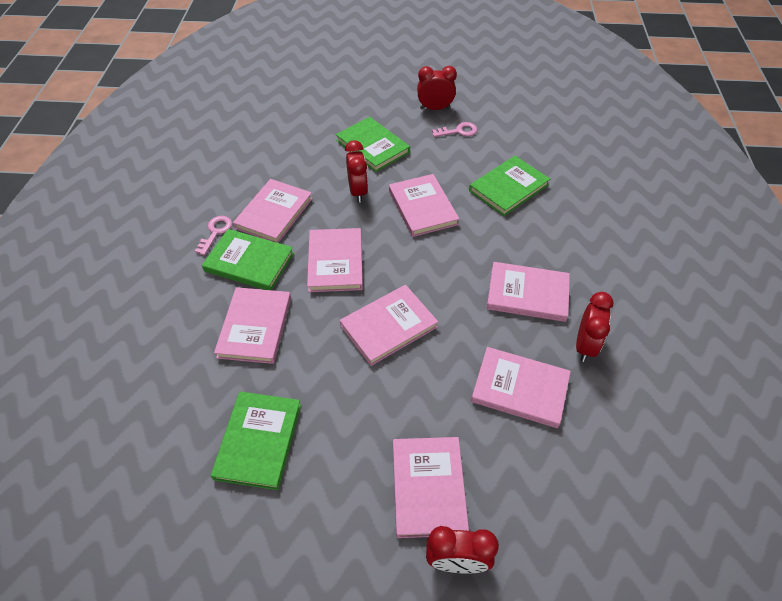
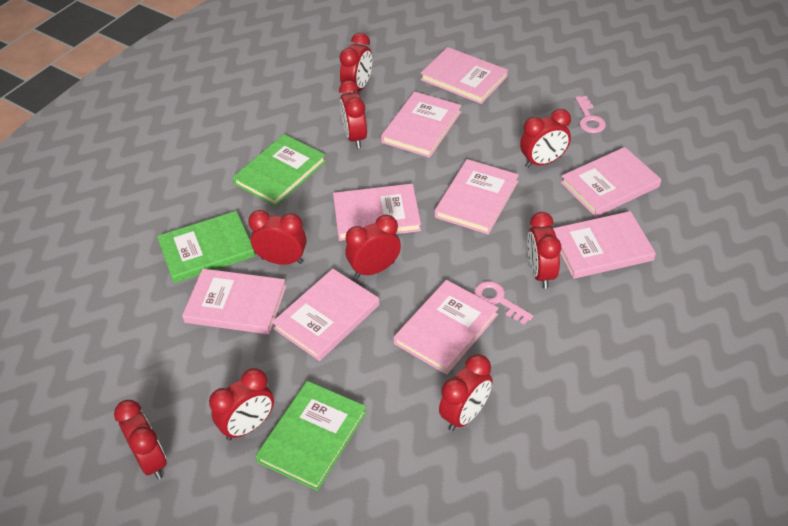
green book: [202,229,294,290] [211,392,301,490] [336,117,410,172] [469,156,550,216] = 4 -> [157,211,255,283] [233,134,326,207] [255,381,367,491] = 3
pink book: [214,287,291,364] [233,179,313,243] [307,228,363,292] [340,285,438,366] [389,174,459,237] [393,437,469,538] [471,347,571,428] [487,262,570,322] = 8 -> [182,269,286,334] [272,269,380,361] [333,184,421,241] [381,92,462,158] [393,280,499,375] [420,47,508,104] [435,159,519,234] [553,211,656,279] [561,147,661,217] = 9
red clock: [345,140,368,203] [417,66,457,110] [426,526,499,574] [576,292,614,362] = 4 -> [114,400,167,479] [209,368,274,441] [248,210,307,265] [339,33,372,93] [339,80,367,148] [345,215,401,278] [439,354,492,431] [520,109,571,168] [527,212,561,289] = 9

